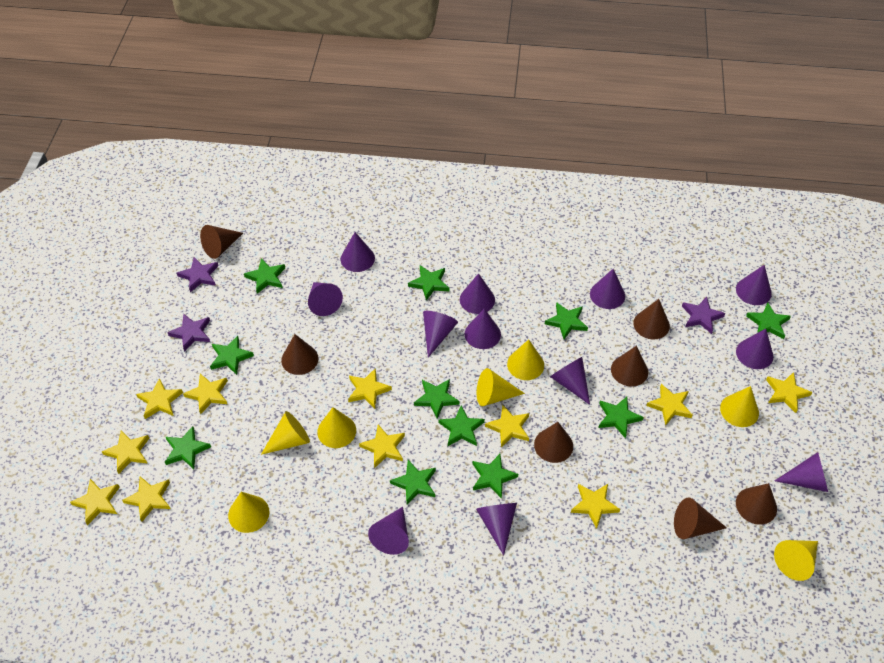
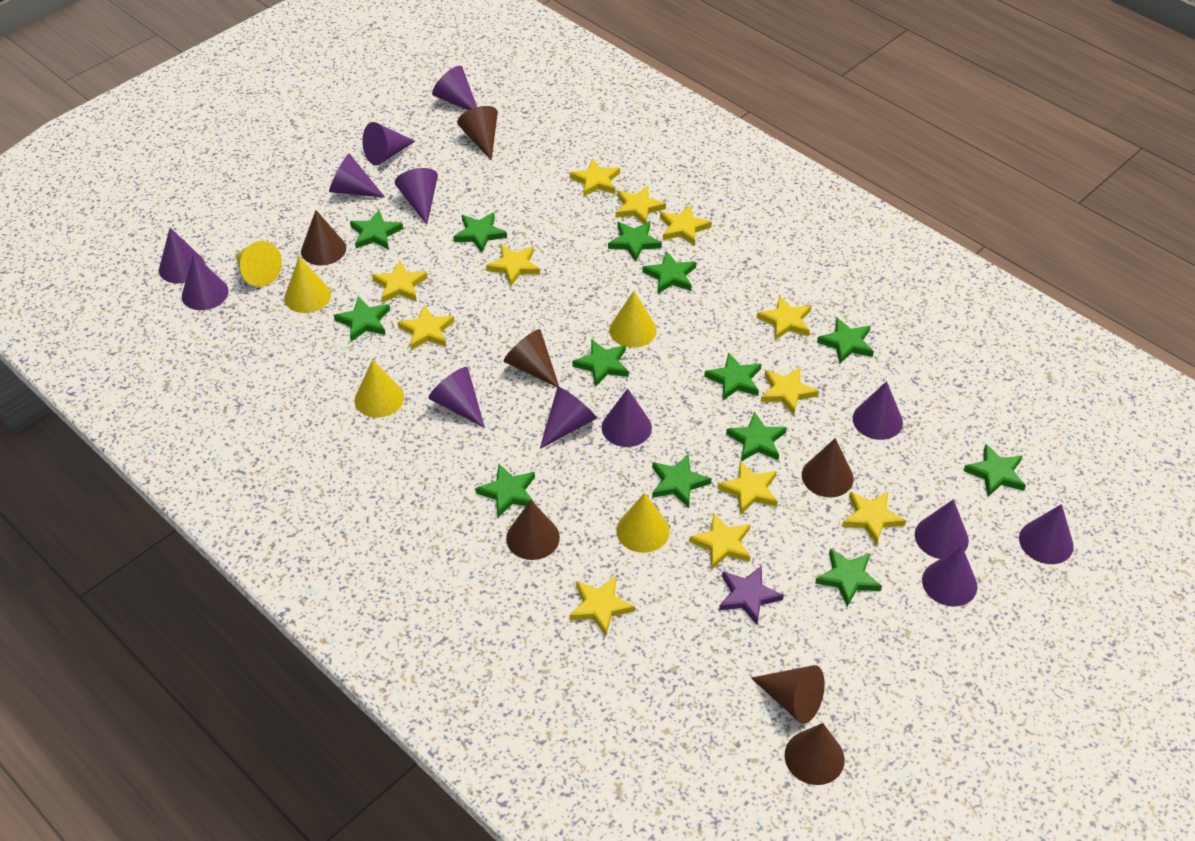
green star: [165,426,211,469] [210,336,254,375] [244,258,285,294] [390,460,436,505] [408,265,449,301] [414,379,460,419] [438,406,485,446] [472,454,518,499] [545,302,588,339] [598,397,644,438] [746,303,791,339] = 11 -> [334,296,390,341] [350,210,403,250] [453,212,507,253] [475,464,535,517] [572,339,629,387] [608,222,662,262] [642,251,696,293] [652,454,711,508] [704,352,761,400] [726,411,787,461] [815,549,882,607] [817,317,874,363] [963,444,1026,497] = 13
purple cone: [308,282,343,316] [341,232,375,272] [368,507,409,555] [423,311,458,357] [460,273,495,314] [465,309,501,349] [476,503,517,555] [550,357,590,405] [590,269,625,309] [736,265,772,305] [736,329,773,369] [775,452,828,492] = 12 -> [159,228,205,283] [182,254,229,310] [329,153,385,198] [362,122,415,165] [395,168,438,225] [428,367,485,428] [432,66,477,110] [540,387,597,449] [602,388,652,447] [853,381,903,440] [915,499,969,559] [922,546,977,607] [1019,504,1074,564] = 13
purple star: [167,314,210,352] [177,257,218,292] [682,297,725,334] = 3 -> [719,565,784,625] = 1
yellow cone: [228,492,269,533] [261,411,310,455] [317,407,356,448] [477,368,525,406] [507,339,544,380] [720,386,759,427] [774,540,818,581] = 7 -> [236,241,282,287] [284,257,331,313] [355,359,404,418] [609,291,657,348] [616,493,670,553] = 5
yellow star: [70,479,120,525] [102,430,149,474] [122,476,171,522] [136,378,183,419] [183,374,228,415] [348,368,392,409] [359,424,405,468] [485,405,529,447] [571,484,620,529] [646,384,693,425] [766,372,812,413] = 11 -> [372,261,428,303] [397,305,454,350] [486,244,540,286] [569,576,635,636] [570,158,620,197] [615,186,666,224] [660,205,712,246] [689,513,751,569] [717,461,778,515] [756,295,811,340] [760,367,819,415] [842,491,906,545] = 12

